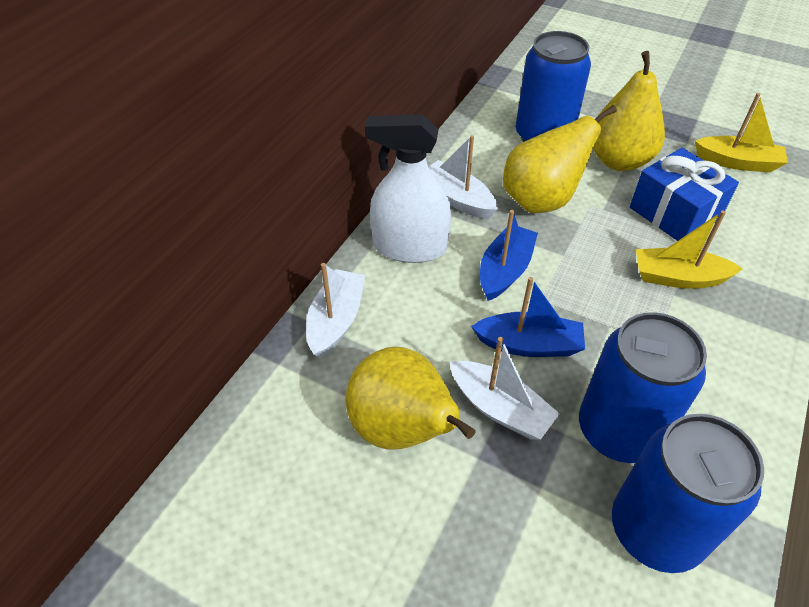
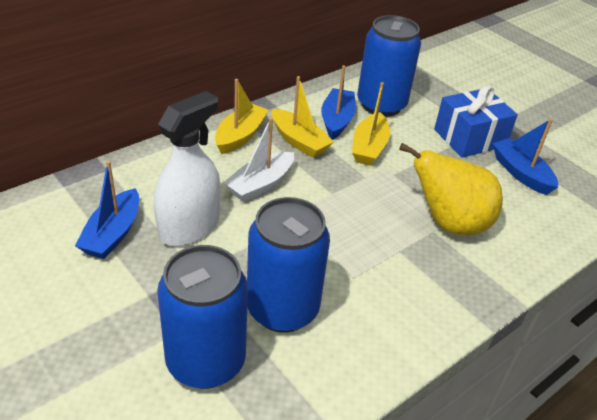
blue boat: [471,277,585,357] [480,210,538,301] = 2 -> [75,161,139,259] [321,65,356,140] [492,119,558,195] = 3
white boat: [306,263,365,358] [428,135,498,219] [450,337,560,439] = 3 -> [223,117,294,202] = 1
yellow boat: [636,210,743,289] [695,93,788,172] = 2 -> [215,79,269,154] [272,76,334,158] [352,82,390,166] = 3
yellow pear: [345,347,475,449] [503,105,617,213] [593,51,665,171] = 3 -> [399,143,503,235] = 1

